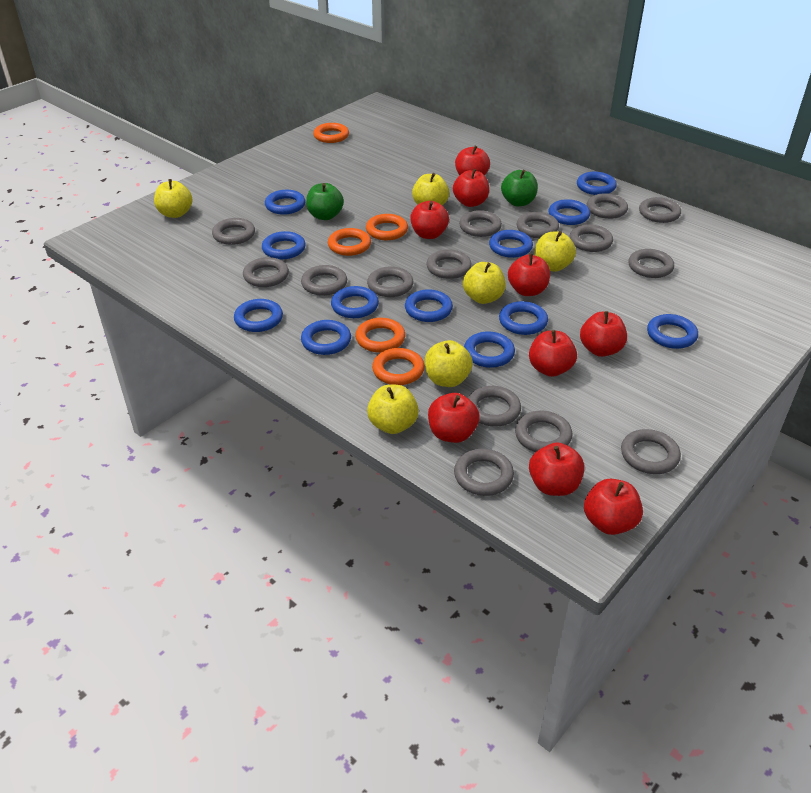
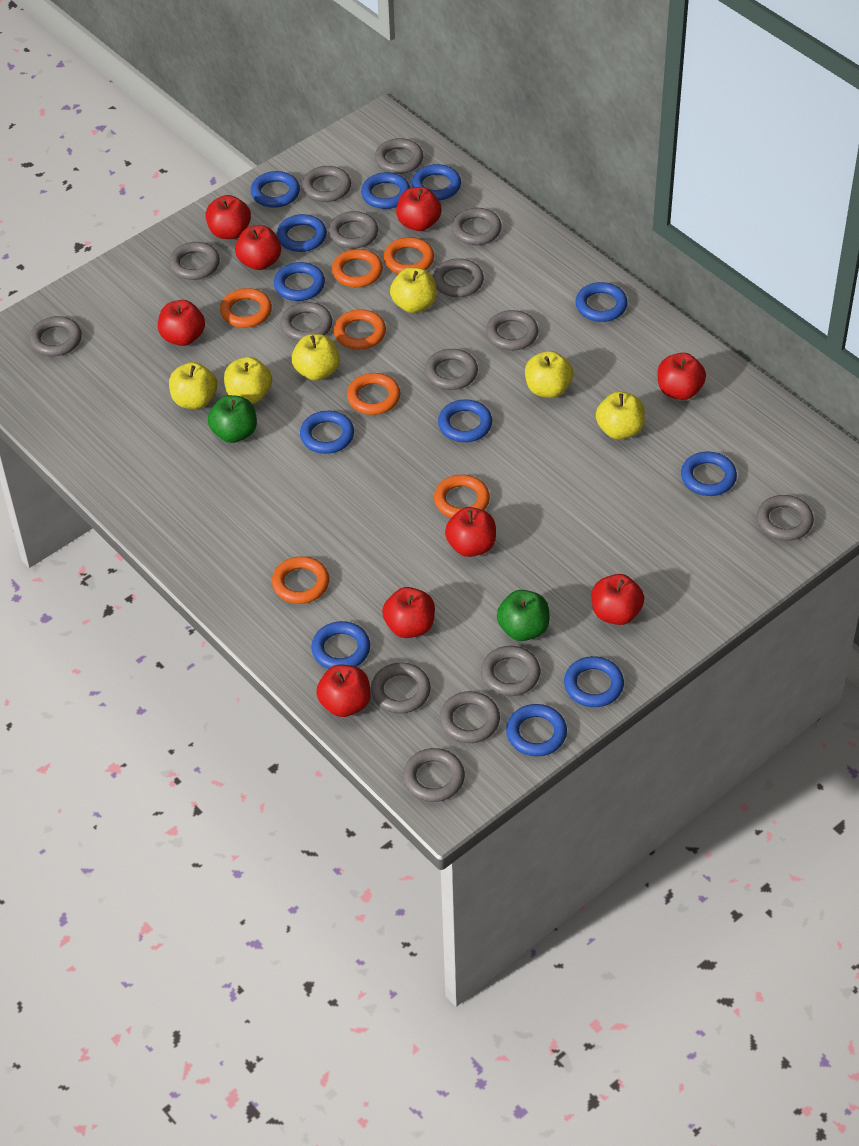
orange ring: [313,123,349,143] [328,228,371,256] [355,318,405,353] [366,214,408,240] [372,348,425,385] = 5 -> [220,288,272,328] [272,556,329,604] [332,249,383,287] [334,309,386,350] [347,373,401,415] [383,237,434,274] [434,475,490,518] = 7

